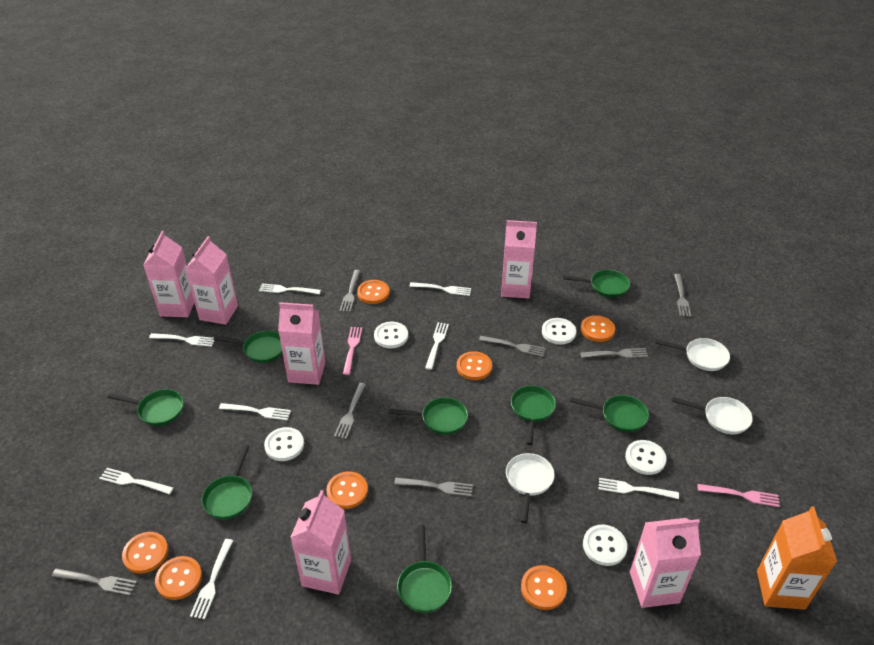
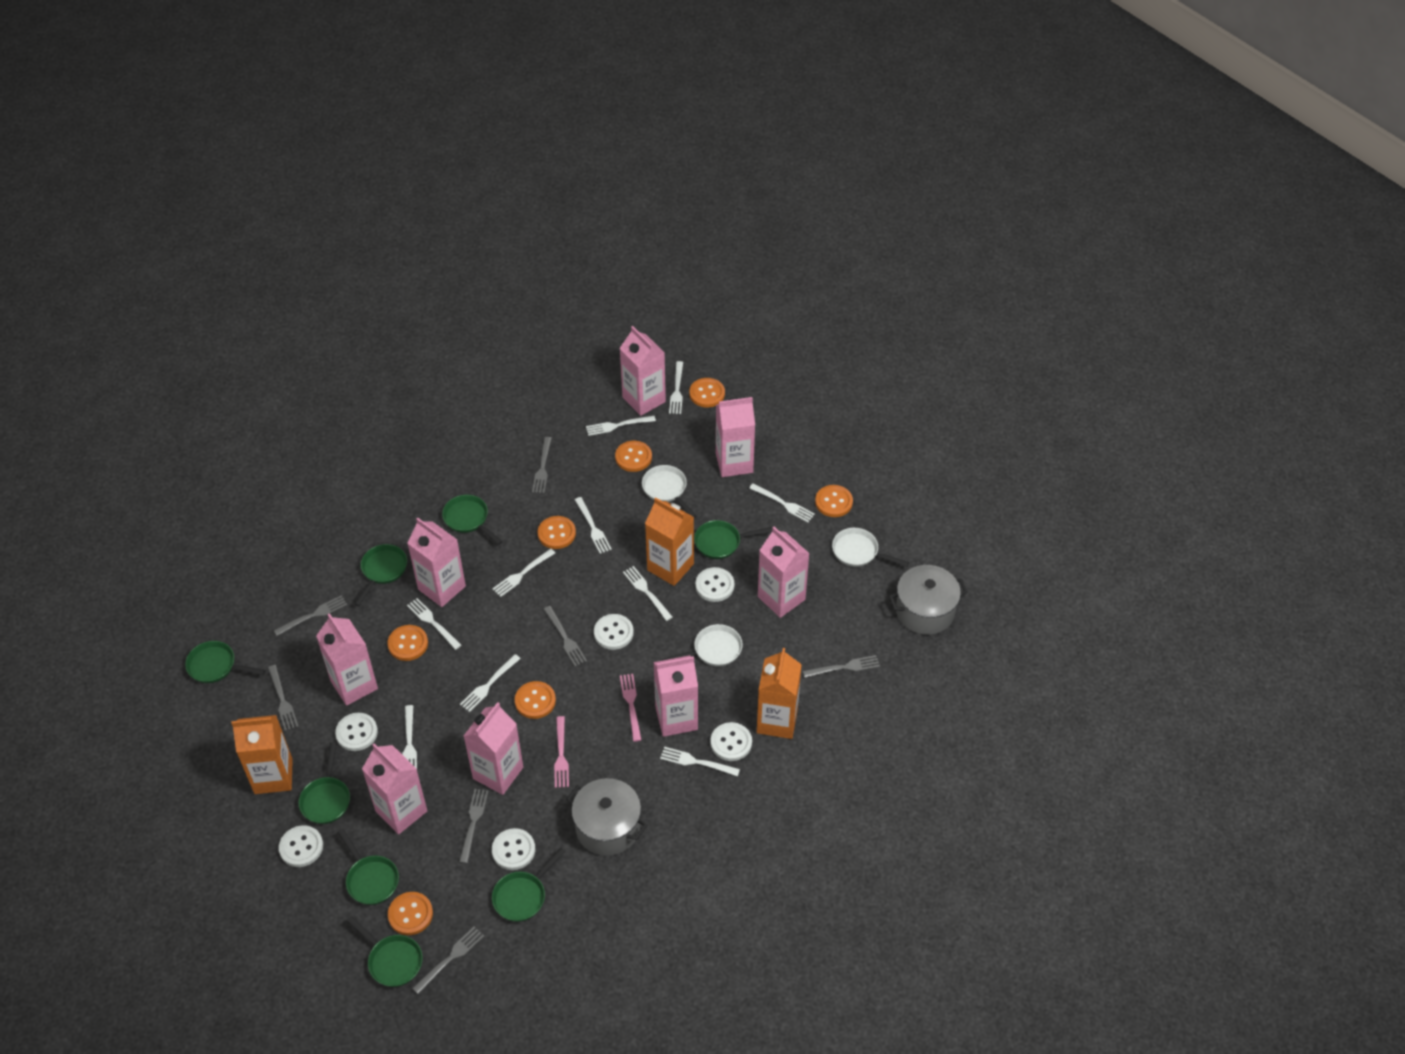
grey pot: none = 0 -> [567,778,647,856] [889,565,968,635] = 2
orange carton: [757,506,837,610] = 1 -> [231,715,293,794] [645,497,694,586] [757,648,802,739] = 3
pink carton: [143,231,194,317] [185,236,238,325] [278,302,325,385] [290,490,351,595] [501,220,537,299] [630,518,701,608] = 6 -> [316,613,378,706] [362,743,427,834] [407,518,466,607] [464,702,523,795] [619,326,666,416] [653,655,698,737] [716,397,755,477] [758,527,810,618] = 8
white button: [264,427,304,461] [374,322,408,348] [542,318,576,345] [583,525,627,566] [625,440,666,475] = 5 -> [279,825,323,867] [335,713,378,751] [492,828,535,870] [594,614,634,650] [695,567,734,602] [711,722,752,761] = 6
white fork: [99,468,174,494] [149,333,214,347] [190,539,233,619] [219,403,291,420] [259,283,321,294] [409,282,471,296] [425,322,449,370] [599,478,679,499] = 8 -> [402,705,417,769] [407,598,462,650] [460,654,521,712] [492,549,555,597] [575,497,612,554] [586,416,656,436] [623,566,673,621] [660,747,740,776] [669,361,683,414] [749,483,815,522] = 10

